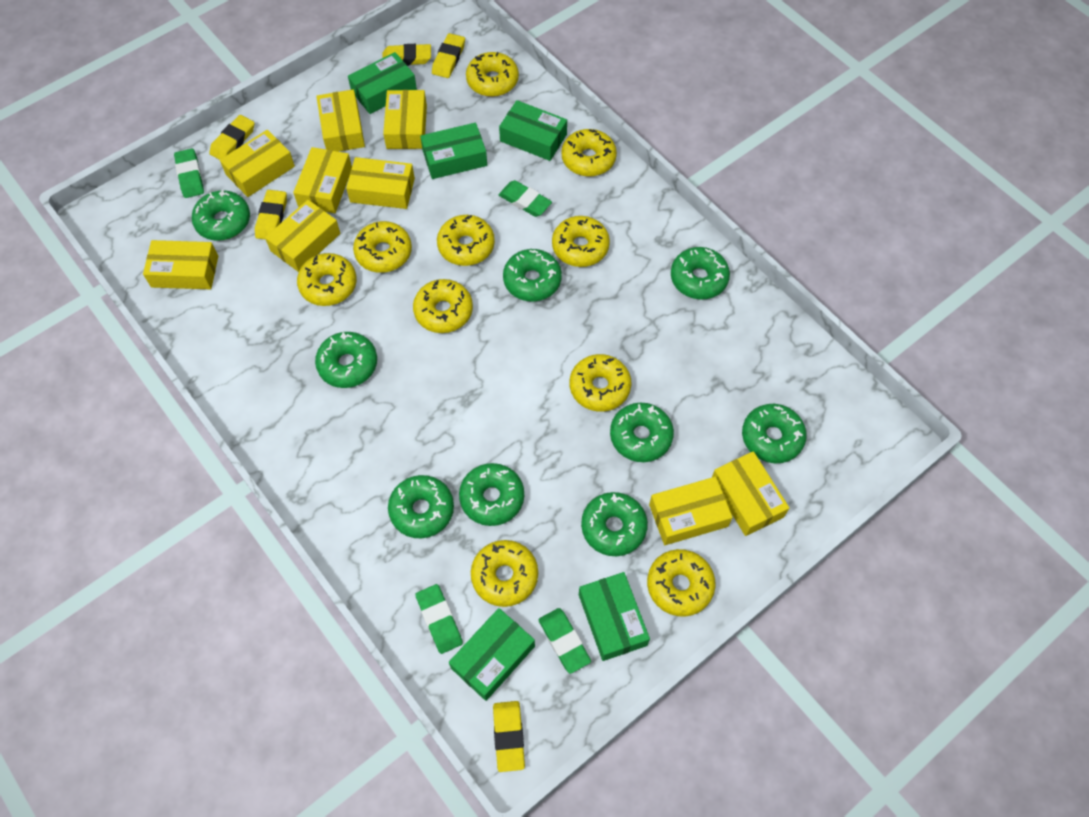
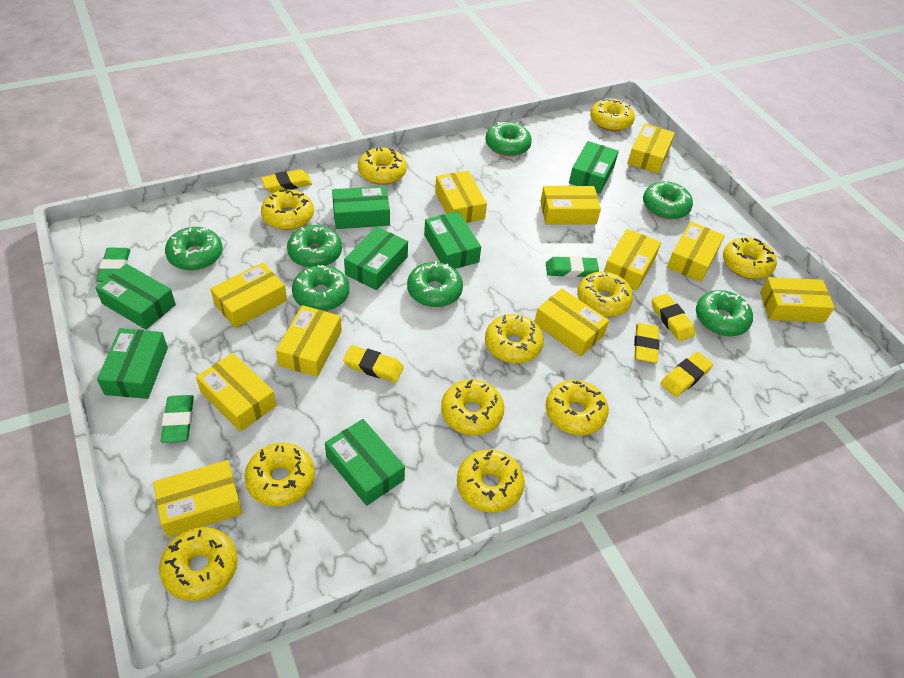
green box: [348,52,417,114] [420,123,487,179] [449,608,535,701] [499,100,567,161] [579,572,650,661] = 5 -> [95,264,176,330] [97,328,168,399] [325,419,405,506] [332,186,390,229] [344,227,408,290] [424,211,481,269] [569,141,619,194] = 7
green donut: [192,190,250,241] [315,332,377,388] [388,475,454,538] [459,463,524,526] [503,249,562,302] [581,492,648,556] [610,403,674,462] [671,247,730,299] [742,404,807,463] = 9 -> [165,227,223,271] [287,225,342,268] [292,265,349,311] [407,261,463,307] [485,122,532,157] [643,181,693,219] [696,290,753,336] = 7
green eraser: [174,148,204,198] [415,584,463,654] [499,180,552,217] [539,608,591,674] = 4 -> [96,248,131,282] [161,395,194,443] [546,256,599,277] = 3
yellow box: [143,240,218,289] [220,130,295,197] [265,200,340,272] [293,147,352,213] [316,89,365,152] [346,157,415,209] [383,90,427,149] [649,477,733,545] [712,451,789,536] = 9 -> [153,460,242,538] [196,353,277,432] [210,262,287,328] [276,305,342,377] [435,171,487,223] [534,288,609,357] [540,186,601,225] [604,229,661,291] [627,123,675,174] [667,222,725,282] [760,277,835,323] = 11
yellow donut: [297,253,357,306] [353,221,412,273] [413,279,473,333] [437,215,495,266] [466,52,519,97] [471,540,538,607] [552,216,610,267] [562,129,617,177] [570,354,631,412] [647,549,716,617] = 10 -> [159,527,238,601] [244,443,315,507] [261,189,314,230] [358,147,407,185] [441,379,504,435] [457,449,525,513] [485,314,544,364] [546,380,609,435] [577,271,633,317] [590,98,635,131] [723,237,777,279] = 11

